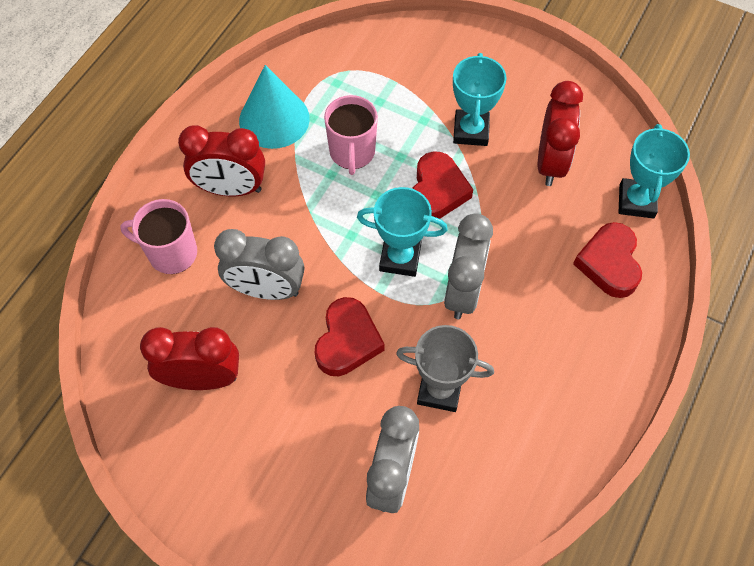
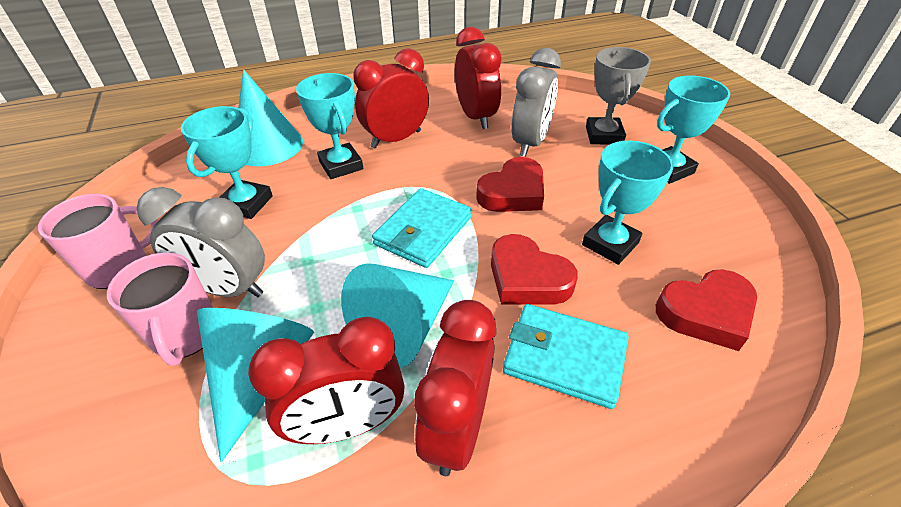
grey clock: [214,229,304,300] [366,406,419,513] [444,213,493,319] = 3 -> [136,187,265,297] [511,48,561,157] = 2
red clock: [140,327,239,390] [178,125,265,196] [538,81,583,186] = 3 -> [248,317,405,444] [353,48,429,148] [414,300,496,476] [455,27,502,129] = 4
turquoise cone: [239,65,310,149] = 1 -> [197,308,314,463] [238,69,303,166] [341,263,454,368] = 3
turquoise trophy: [357,187,448,277] [453,53,507,146] [619,124,690,218] = 3 -> [181,106,273,219] [296,73,363,179] [582,141,674,265] [657,76,730,184] = 4
turquoise wallet: none = 0 -> [372,188,472,268] [503,304,629,409] = 2

